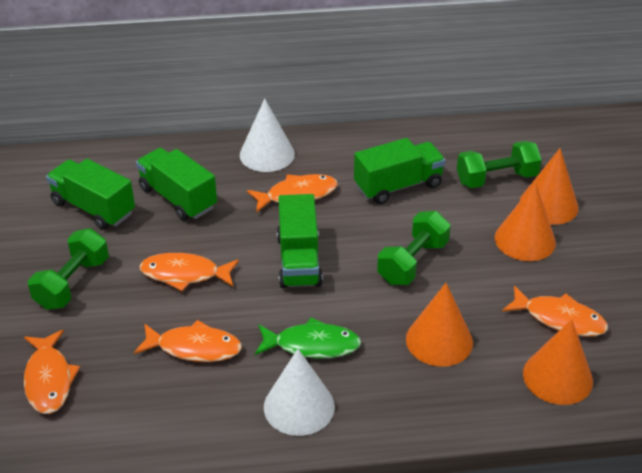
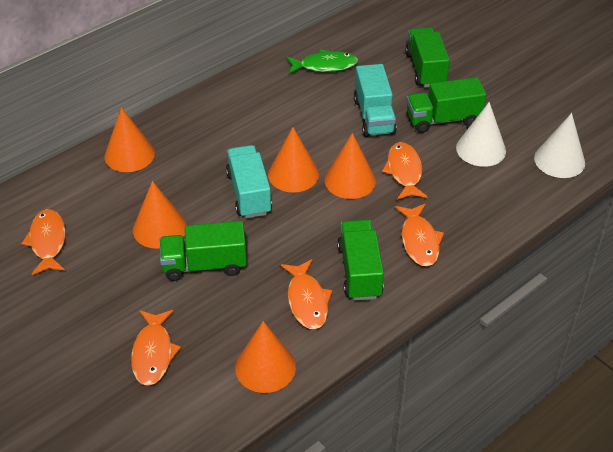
green dumbbell: [28,228,109,310] [377,211,451,285] [457,141,542,188] = 3 -> none = 0
orange cone: [406,283,473,367] [495,182,556,261] [520,148,579,225] [523,319,593,405] = 4 -> [105,107,155,172] [133,181,187,249] [235,321,296,393] [268,127,319,193] [325,133,376,199] = 5
turquoise truck: none = 0 -> [226,145,272,218] [354,64,397,137] = 2

